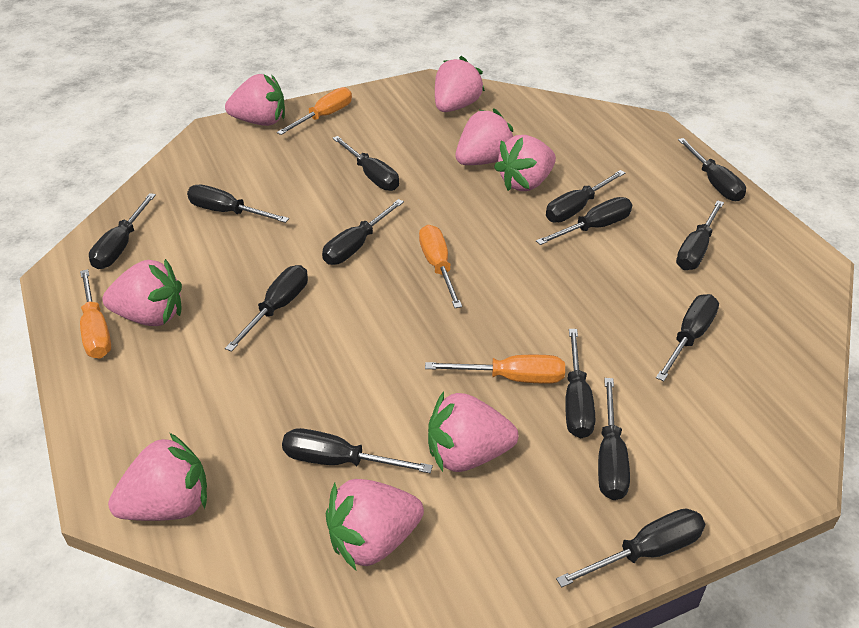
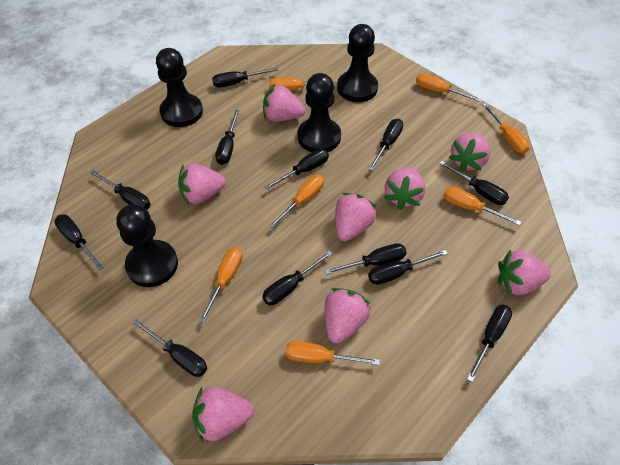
black pawn: none = 0 -> [116,204,178,287] [156,48,203,127] [298,73,341,152] [337,24,378,102] = 4
black screwdriver: [89,193,156,269] [187,185,289,223] [225,265,308,352] [282,428,433,473] [322,199,404,265] [332,136,399,191] [536,197,632,245] [546,170,625,222] [556,509,705,587] [565,329,595,438] [598,378,630,500] [656,294,719,381] [676,200,724,270] [678,138,746,201] = 14 -> [54,214,104,271] [90,170,150,210] [133,320,207,377] [212,67,278,88] [215,110,240,165] [262,251,333,305] [264,149,329,190] [325,243,407,275] [368,250,448,285] [369,119,403,171] [439,161,509,205] [467,305,512,382] = 12
orange screwdriver: [80,269,111,358] [277,87,352,135] [419,225,462,308] [425,355,565,384] = 4 -> [199,247,243,323] [269,78,337,91] [269,175,324,228] [285,341,380,365] [416,73,482,102] [443,187,521,225] [482,103,530,154] = 7

